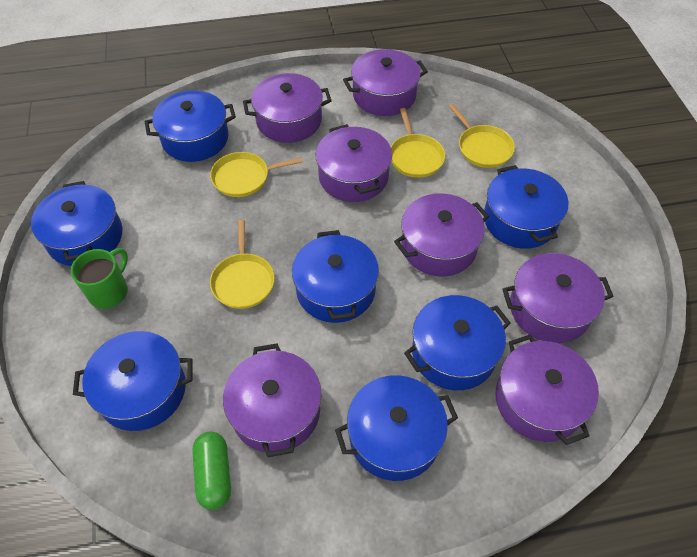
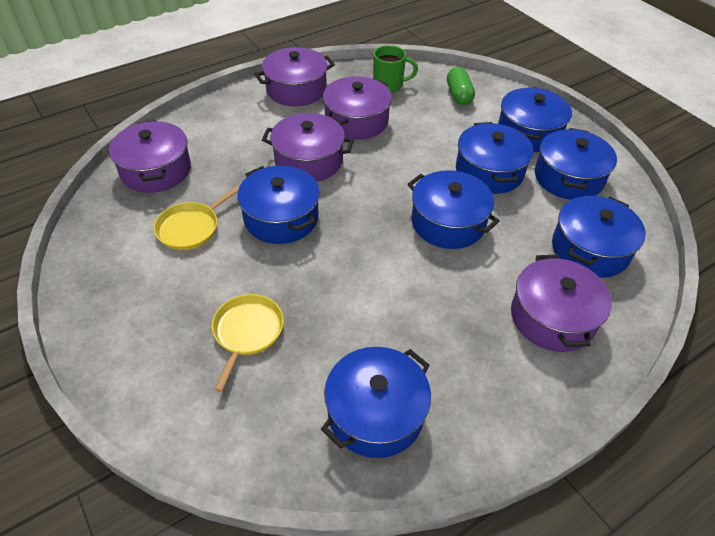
purple pot: [223,343,321,457] [243,73,332,143] [316,124,392,202] [343,49,428,116] [394,193,489,277] [496,335,599,445] [502,253,614,343] = 7 -> [109,120,191,193] [255,47,335,106] [262,113,354,182] [323,76,392,140] [511,255,612,352] = 5
yellow pan: [210,152,303,197] [210,220,275,309] [391,108,445,178] [449,104,515,168] = 4 -> [154,185,240,250] [212,294,284,392] = 2

